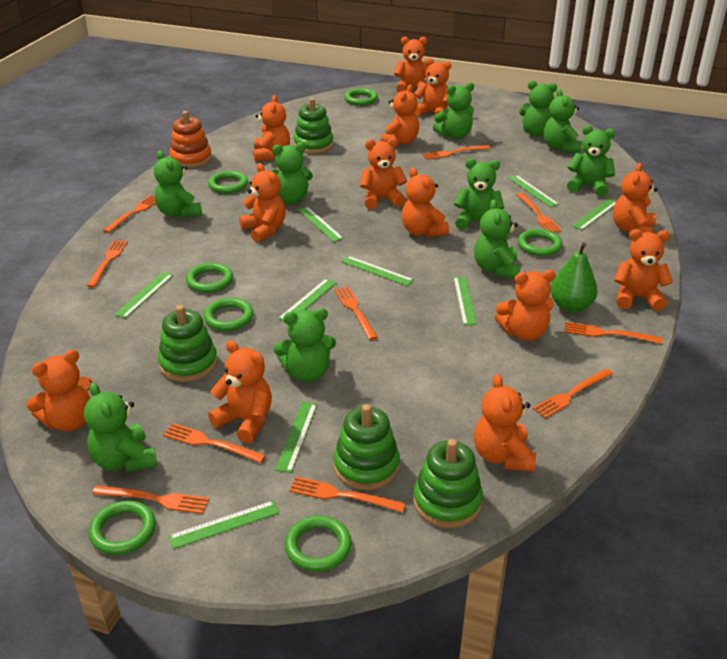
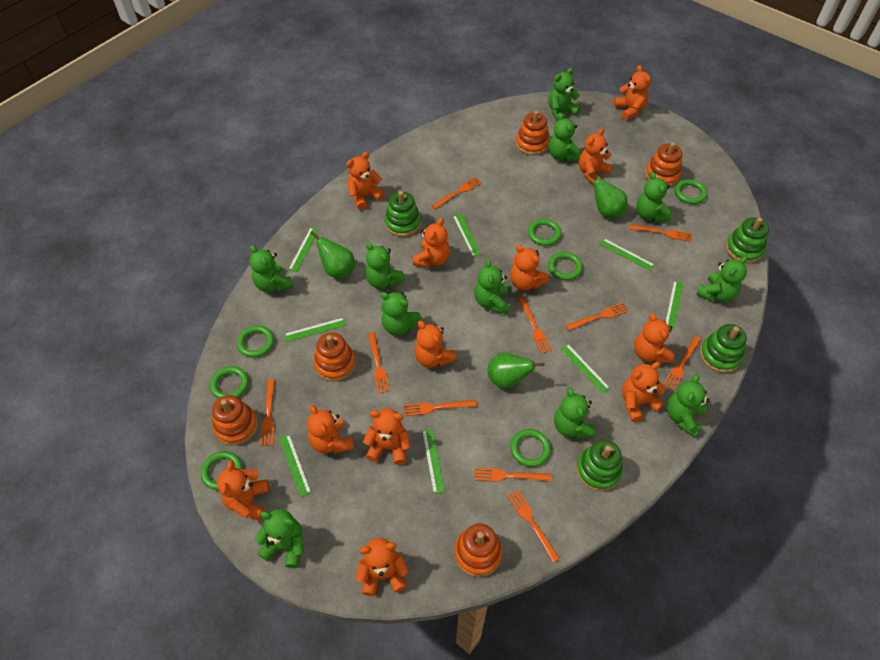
green pear: [551,242,598,313] = 1 -> [310,231,355,279] [487,353,544,389] [589,173,628,218] = 3
green ruler: [114,272,173,318] [168,500,279,549] [275,402,317,473] [278,279,336,321] [298,207,344,242] [341,256,414,286] [453,277,477,325] [509,175,559,207] [572,199,616,230] = 9 -> [279,434,311,497] [284,317,346,342] [288,227,319,272] [422,429,445,494] [453,214,481,257] [560,343,610,394] [600,238,655,271] [665,281,683,330] = 8
green teddy bear: [84,382,157,473] [154,151,202,219] [272,143,313,204] [274,308,336,382] [433,82,474,139] [454,158,504,230] [474,199,521,278] [519,80,557,137] [543,89,582,153] [567,125,615,197] = 10 -> [250,245,294,292] [255,509,304,568] [365,243,405,289] [380,292,422,335] [474,259,510,314] [548,68,581,121] [549,113,581,162] [554,387,596,439] [636,172,671,222] [667,374,710,437] [696,256,747,302] = 11
orange stacking toy: [170,111,212,168] = 1 -> [212,395,258,446] [314,332,356,382] [454,524,502,577] [516,111,550,155] [645,142,682,187] = 5
orange teddy bear: [26,350,92,432] [208,340,272,443] [239,163,286,243] [253,95,290,161] [360,137,407,209] [380,85,419,147] [394,37,429,93] [402,167,449,238] [414,58,451,116] [474,374,536,471] [495,270,556,341] [613,163,658,235] [614,229,673,311] = 13 -> [217,460,269,521] [307,405,354,454] [346,152,385,210] [356,538,409,596] [363,409,411,465] [413,218,450,268] [415,321,457,368] [510,245,549,290] [579,128,613,184] [613,65,651,120] [622,362,666,422] [634,313,674,363] = 12

